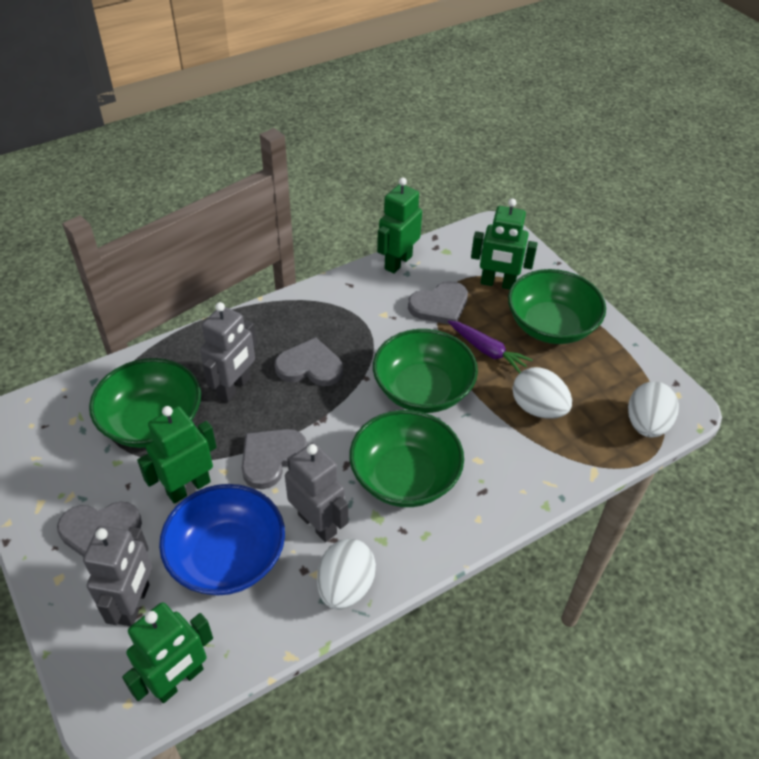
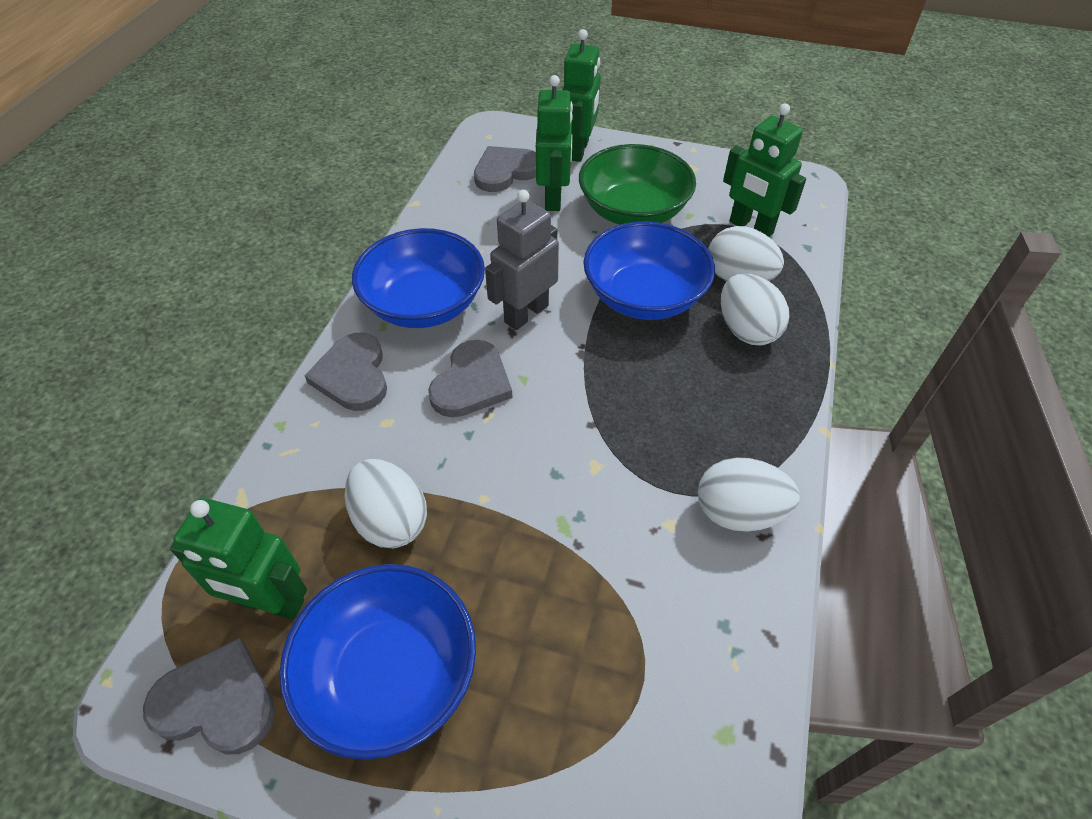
blue bowl: [159,484,285,595] = 1 -> [279,564,476,760] [352,228,485,328] [583,221,715,320] = 3
green bowl: [89,358,201,448] [349,410,464,507] [373,329,478,413] [508,269,606,344] = 4 -> [579,144,696,225] = 1
grey robot: [83,526,152,626] [200,302,257,402] [285,443,348,542] = 3 -> [485,190,559,330] = 1
purple carrot: [448,320,532,373] = 1 -> none = 0
white egg: [317,539,376,610] [513,367,572,419] [628,381,679,437] = 3 -> [345,459,427,548] [698,457,800,532] [708,226,784,281] [721,273,790,345] = 4

